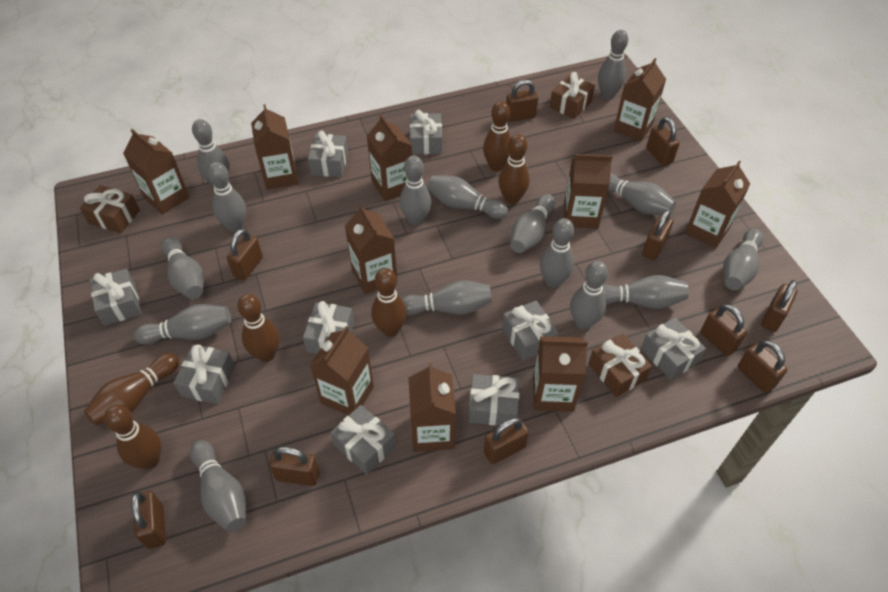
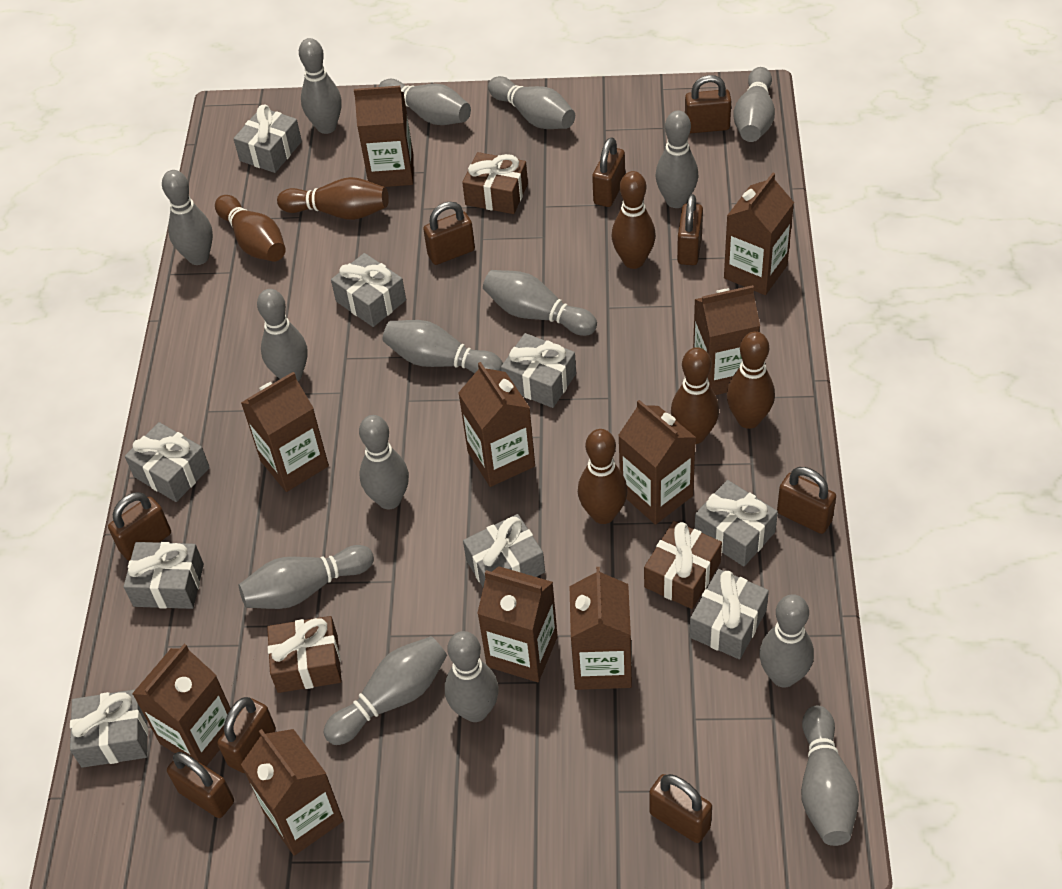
brown padlock: [131,491,166,549] [227,229,263,280] [269,447,319,486] [484,418,529,464] [506,80,538,122] [642,209,673,260] [646,117,680,166] [700,304,747,356] [737,340,788,393] [761,280,797,332] = 10 -> [108,492,171,561] [167,752,234,818] [217,697,276,773] [423,202,475,265] [592,137,625,207] [649,774,712,843] [677,194,703,265] [685,75,731,133] [777,467,836,534] = 9

